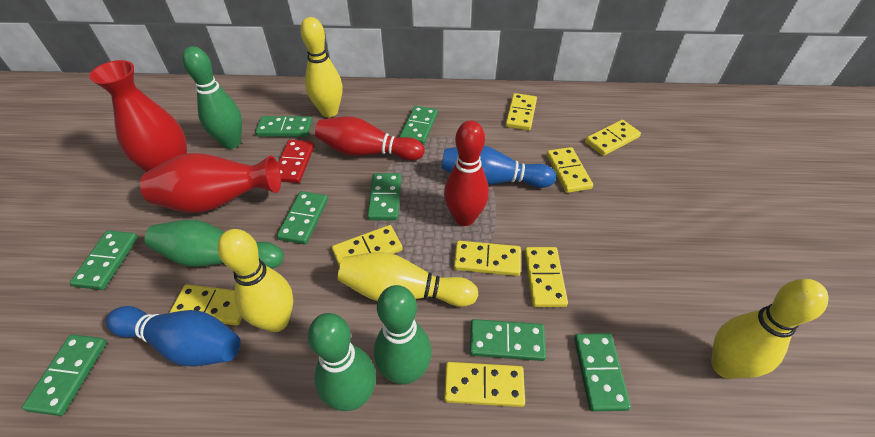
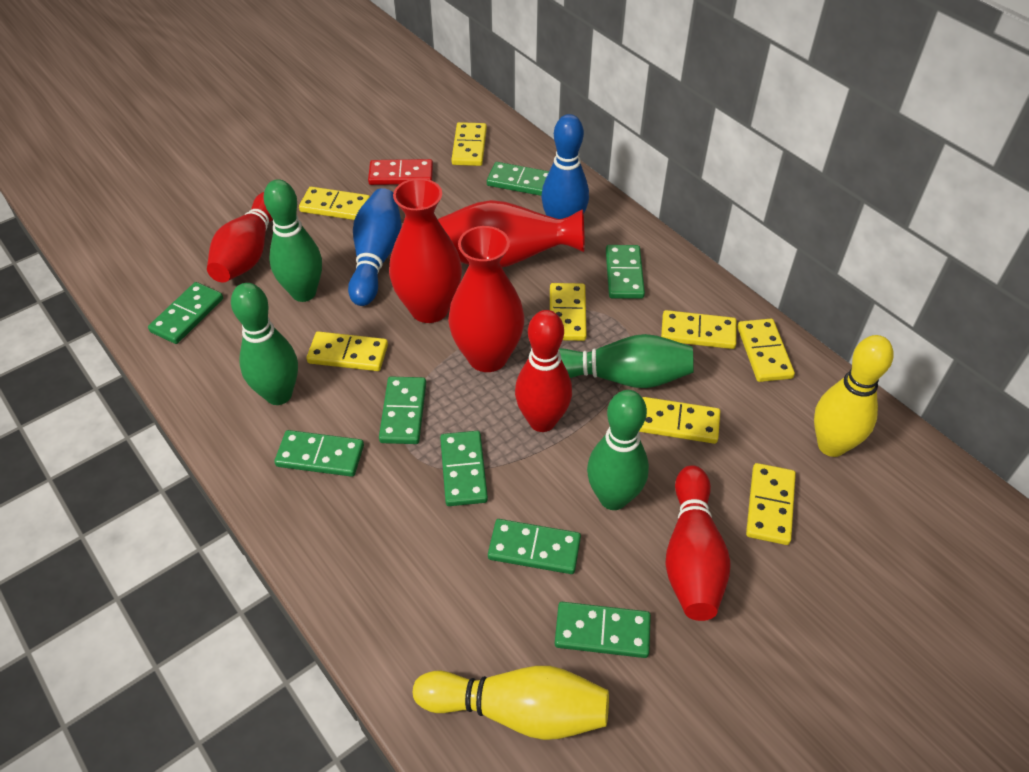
red bowling pin: [315,116,425,161] [444,121,489,226] = 2 -> [207,192,273,283] [515,310,572,432] [665,465,731,621] = 3
red vase: [89,60,187,172] [140,153,281,213] = 2 -> [389,178,462,323] [438,200,585,267] [448,226,525,372] = 3
yellow bowling pin: [217,229,293,332] [300,17,343,117] [338,252,478,307] [711,279,829,379] = 4 -> [413,666,609,740] [814,335,894,457] = 2

